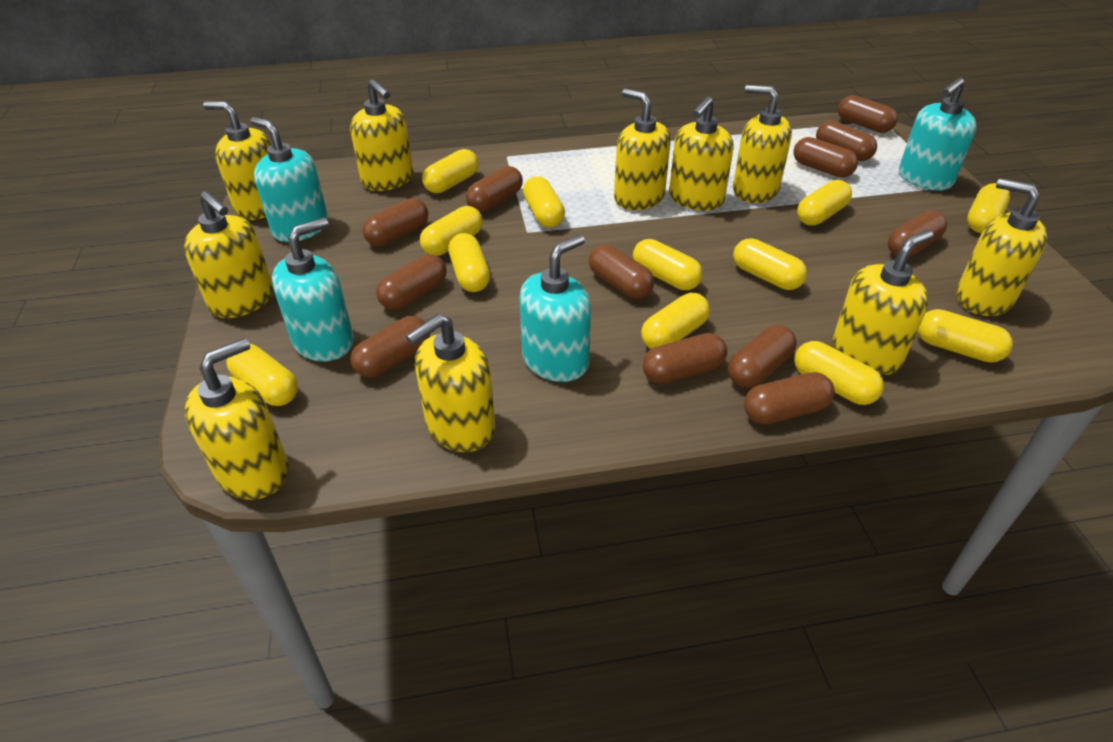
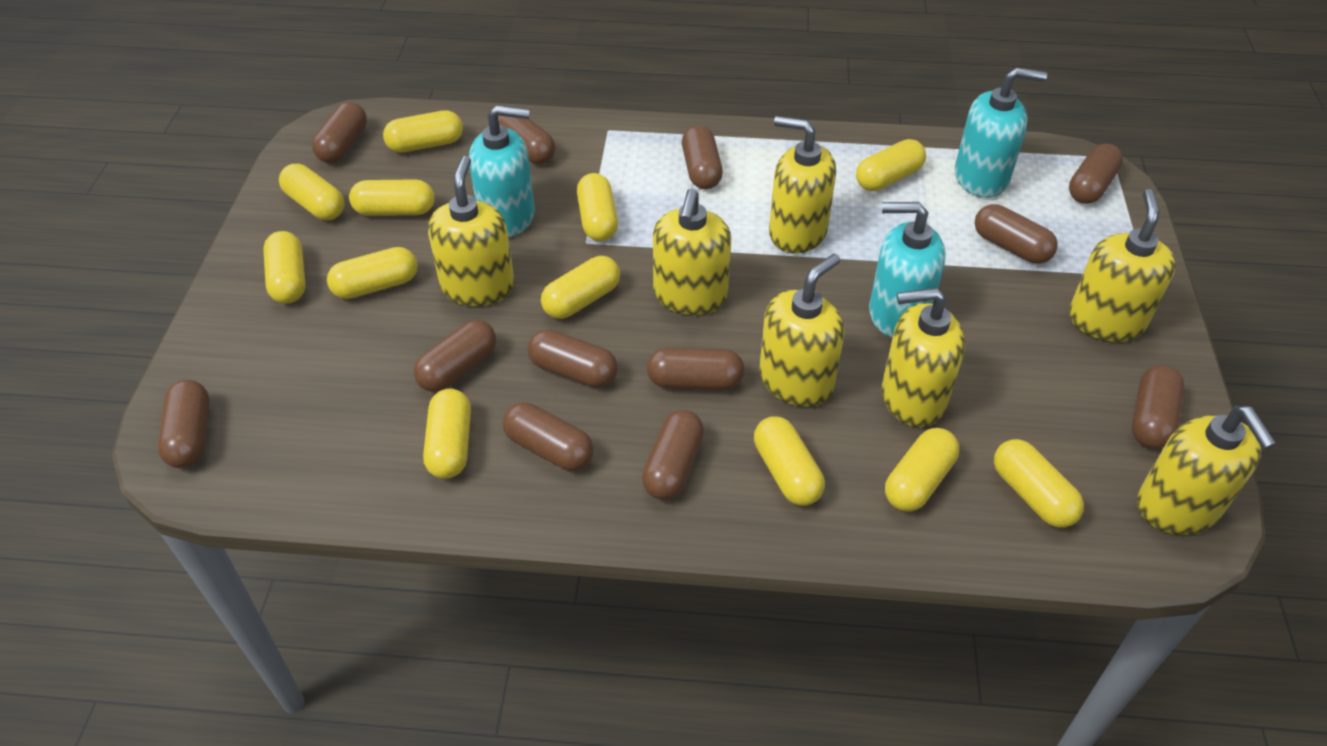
turquoise soap dispenser: [250,117,328,242] [272,218,354,362] [519,234,591,382] [899,78,976,191] = 4 -> [469,105,535,237] [869,202,946,338] [955,67,1047,198] = 3
yellow soap dispenser: [184,191,273,318] [184,338,289,500] [203,101,272,220] [350,79,413,191] [406,314,495,452] [614,89,671,210] [669,96,733,211] [733,85,792,203] [833,230,933,375] [957,178,1047,316] = 10 -> [428,156,514,306] [653,189,731,315] [759,254,844,407] [769,116,836,254] [881,288,965,427] [1069,189,1176,342] [1137,406,1277,535] = 7

